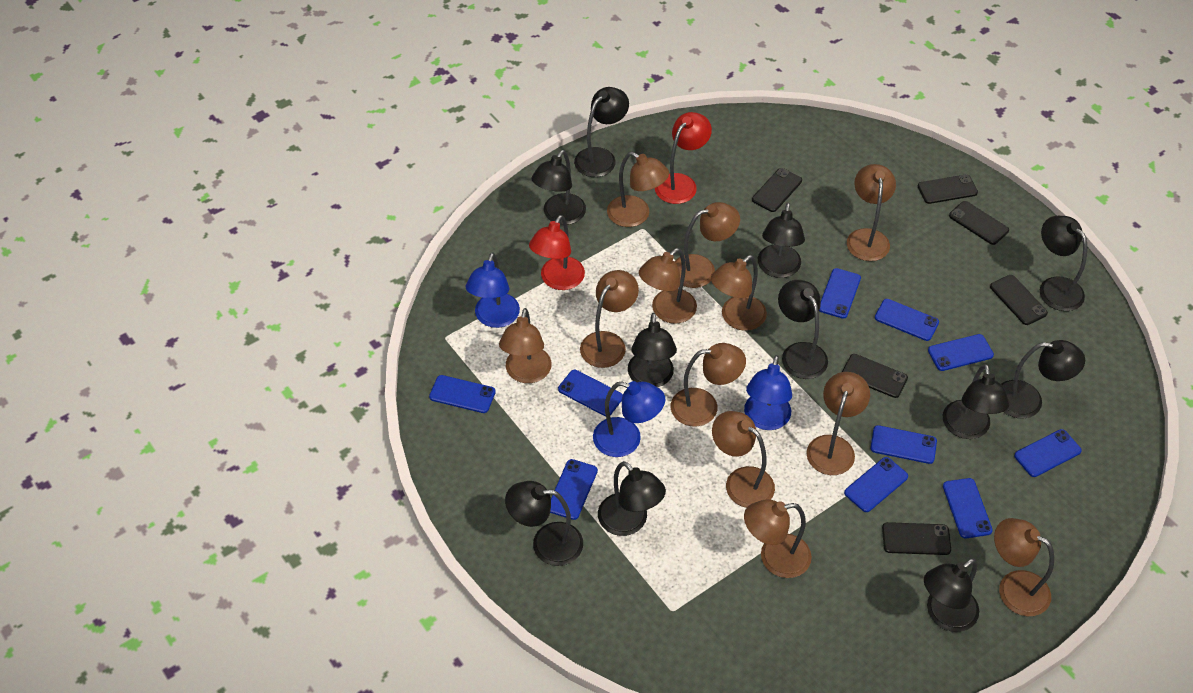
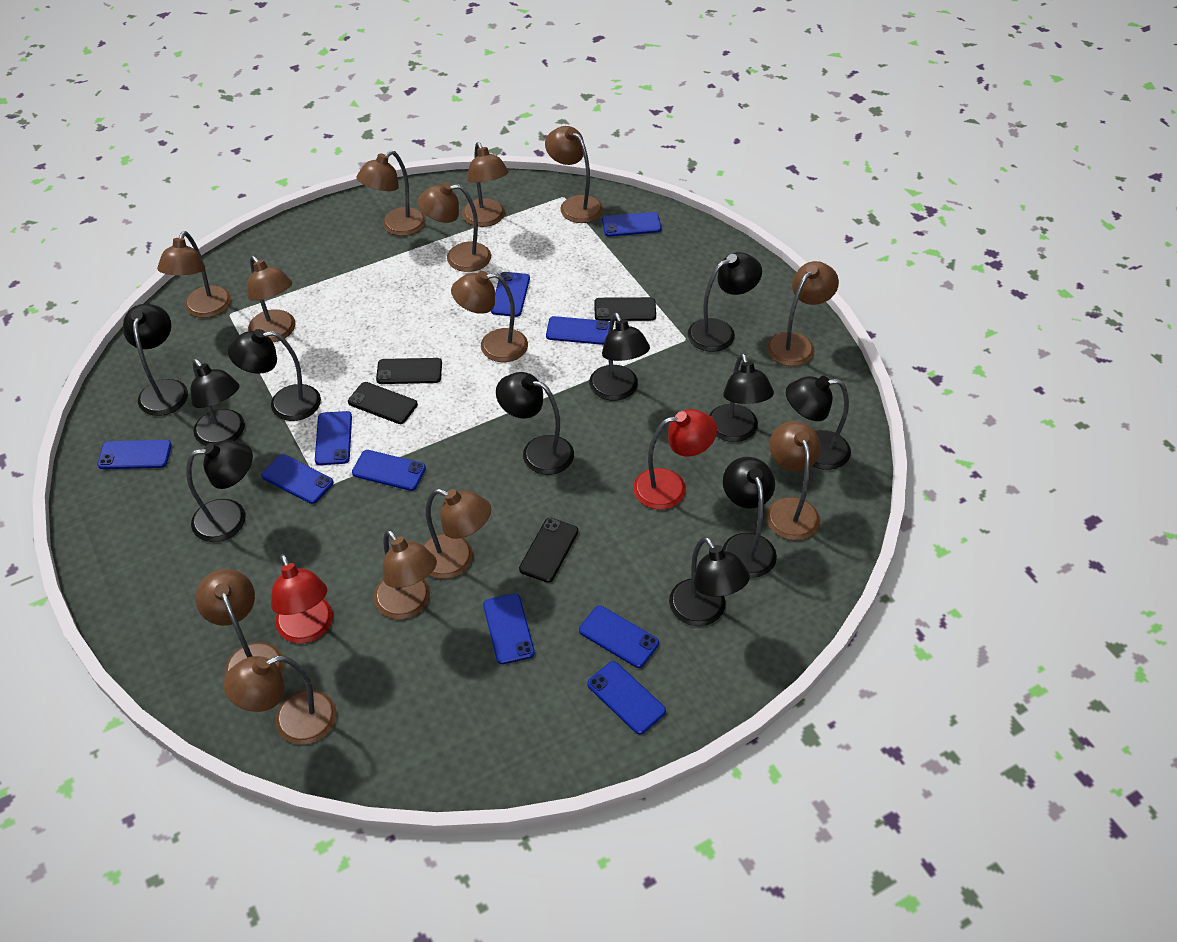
black phone: [752,168,802,212] [842,354,908,398] [882,522,951,555] [918,174,978,204] [949,201,1009,245] [990,275,1048,325] = 6 -> [348,382,418,424] [376,358,442,384] [519,518,578,583] [594,297,656,321] = 4
blue lamp: [465,252,520,328] [593,381,665,457] [744,355,792,430] = 3 -> none = 0
brown lamp: [499,308,552,383] [580,270,639,368] [607,152,669,227] [639,248,697,324] [671,343,746,427] [674,202,740,288] [711,255,767,331] [712,411,775,508] [744,499,812,578] [807,372,870,475] [847,164,896,261] [994,518,1054,616] = 12 -> [157,231,231,318] [195,569,285,676] [223,656,337,745] [247,256,296,342] [356,150,426,236] [374,530,437,619] [417,182,491,272] [423,489,491,579] [451,271,528,362] [462,142,509,227] [545,126,603,223] [766,421,821,540] [767,261,839,366] = 13

